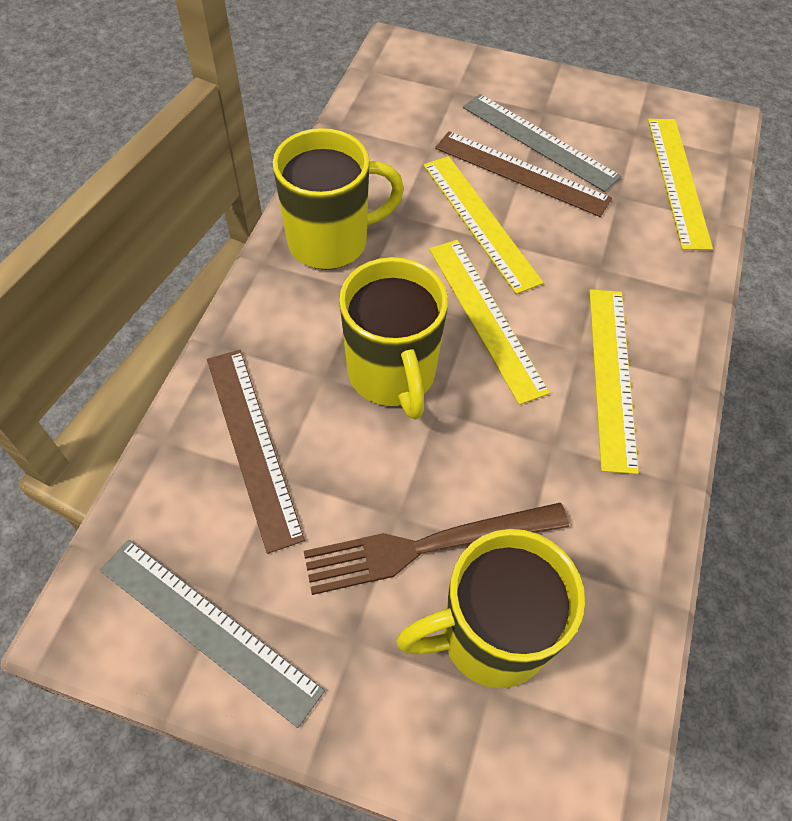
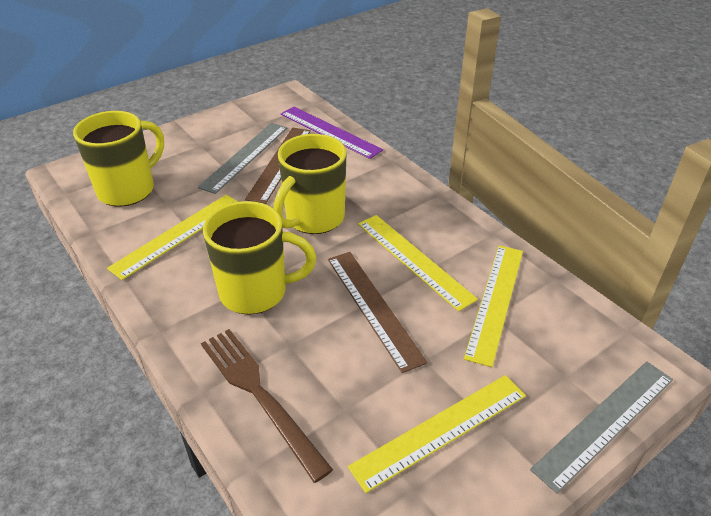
purple ruler: none = 0 -> [281,107,383,159] = 1

